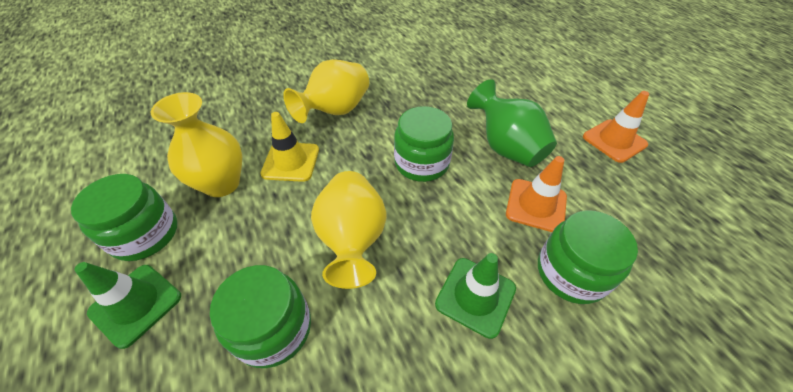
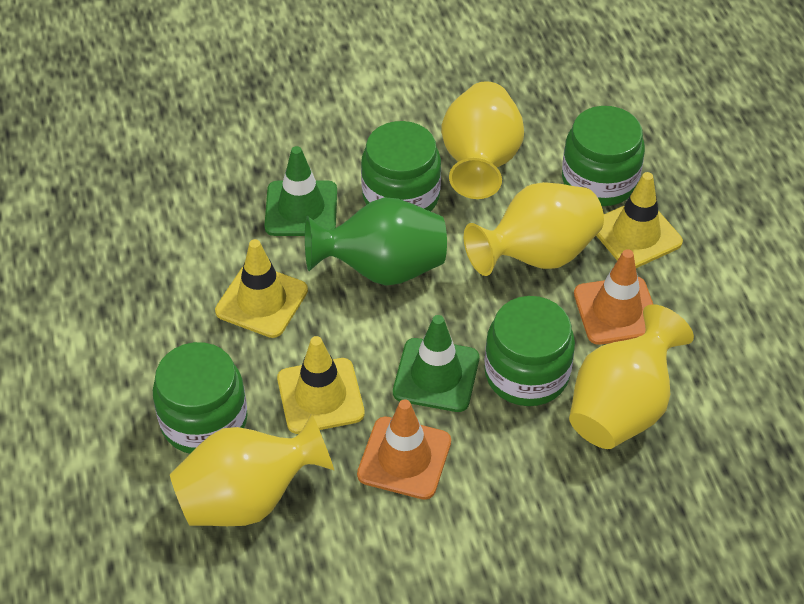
yellow traffic cone: [260,112,319,182] = 1 -> [215,239,308,338] [277,336,365,434] [596,172,683,268] = 3
yellow vase: [151,92,242,197] [283,59,369,123] [311,171,387,289] = 3 -> [170,413,334,526] [441,81,524,199] [464,182,604,276] [569,304,694,449] = 4

